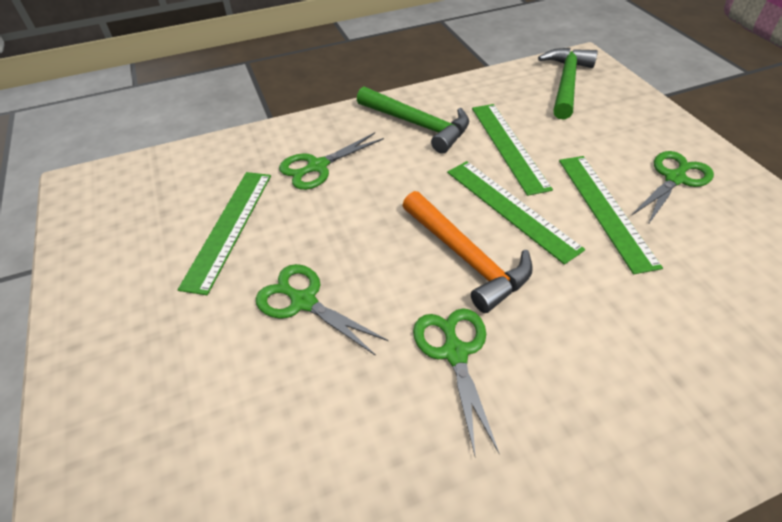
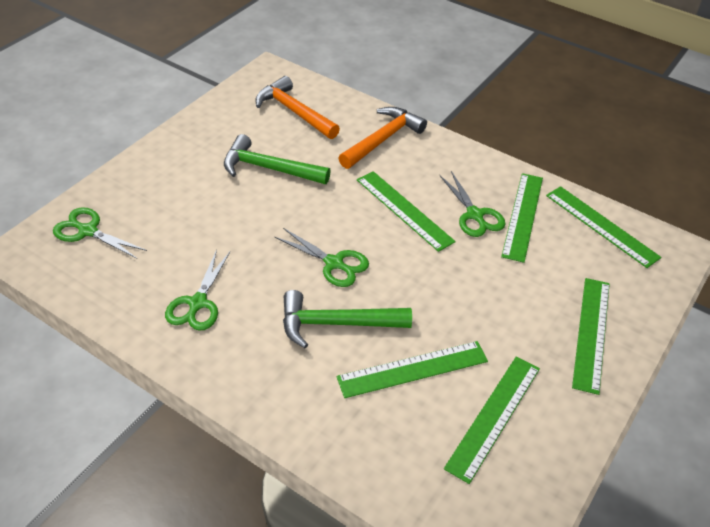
green ruler: [178,172,271,295] [447,161,585,265] [472,104,553,196] [559,156,663,274] = 4 -> [336,341,488,398] [357,171,456,252] [444,356,540,484] [501,173,543,263] [546,186,661,268] [572,278,610,395] = 6
orange hammer: [402,191,533,313] = 1 -> [255,76,340,139] [339,107,427,169] = 2

